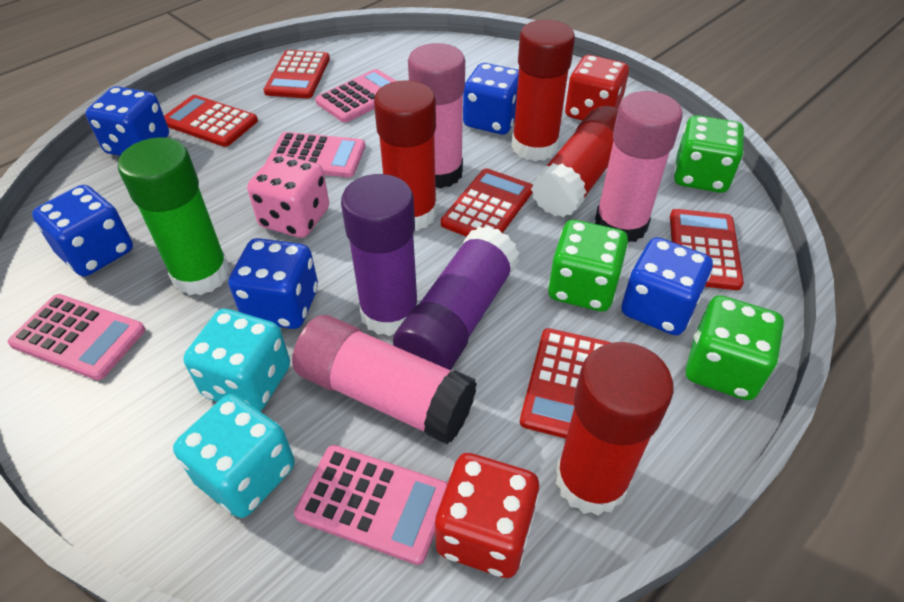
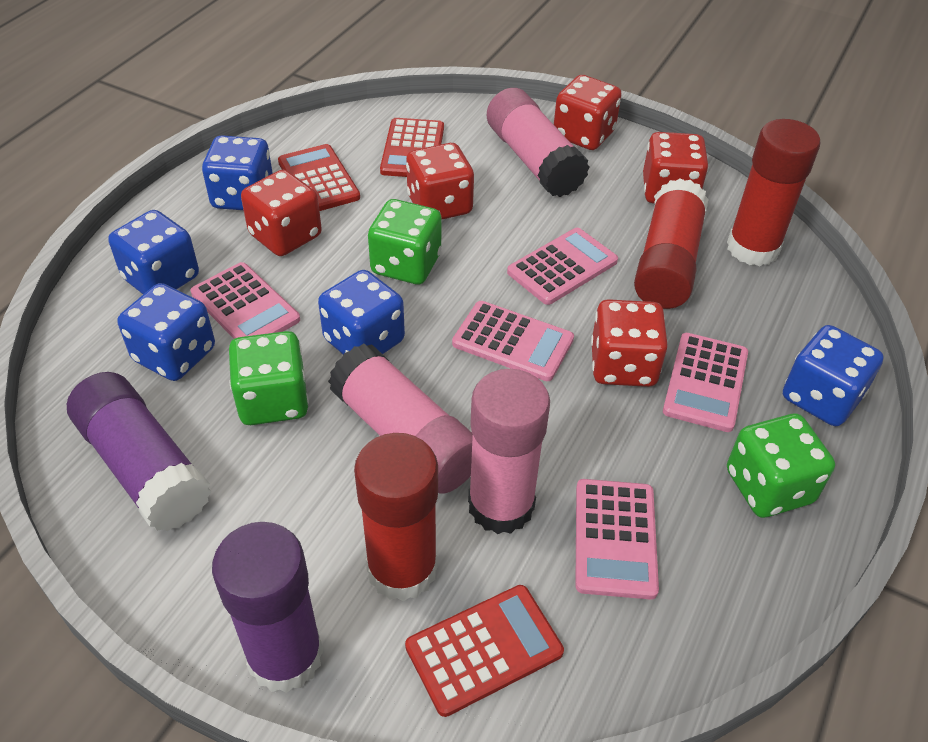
green glue stick: [118,137,230,296] = 1 -> none = 0
pink calculator: [8,294,145,380] [266,132,365,177] [294,445,447,565] [315,69,396,123] = 4 -> [191,262,300,339] [452,301,574,381] [507,228,618,305] [575,479,659,600] [663,333,748,432] = 5
pink dice: [247,154,329,238] = 1 -> none = 0
red calculator: [164,95,258,147] [264,50,330,98] [441,168,533,237] [520,328,610,439] [670,209,744,290] = 5 -> [278,144,360,211] [380,118,444,177] [405,585,564,717] = 3
red dice: [435,453,539,578] [565,55,629,121] = 2 -> [241,170,322,256] [406,143,474,220] [554,75,622,150] [591,299,668,387] [643,132,708,204] = 5
red glue stick: [374,80,437,231] [512,20,575,161] [531,106,618,217] [556,342,674,516] = 4 -> [354,433,438,601] [634,178,709,309] [727,119,821,266] = 3
turquoise dice: [173,394,295,518] [183,309,290,411] = 2 -> none = 0

